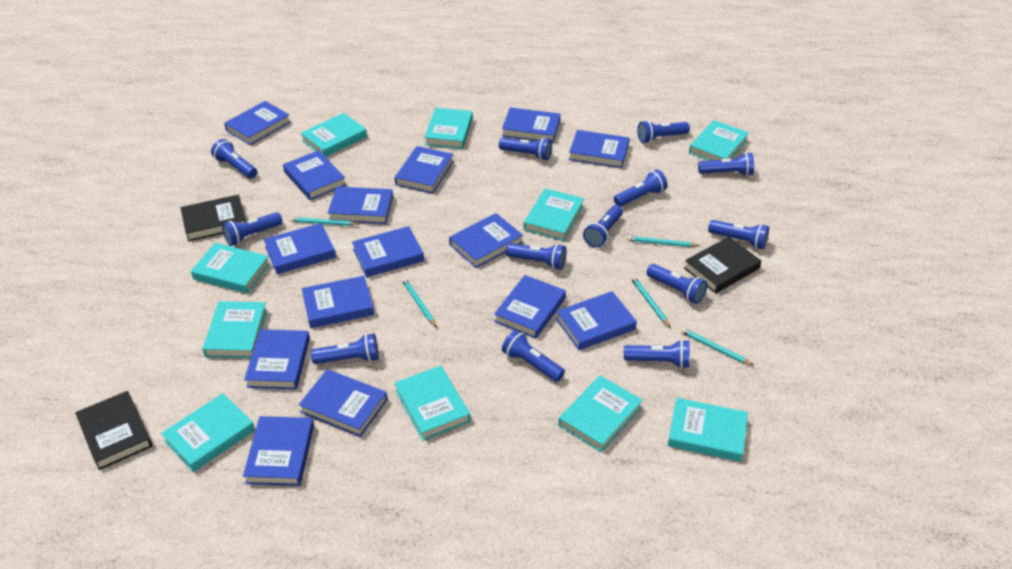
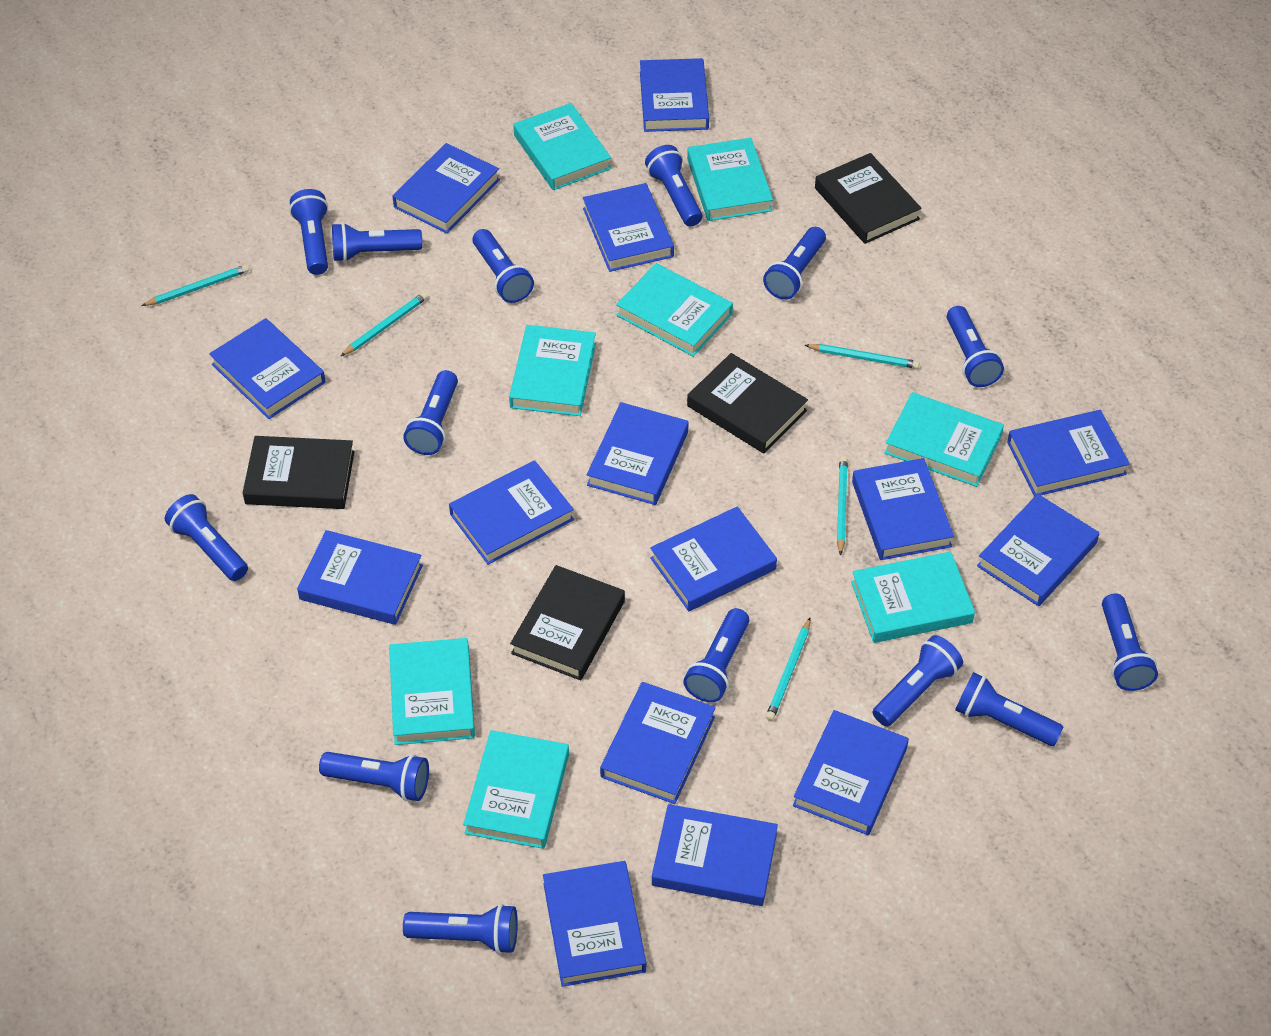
black book: [75,391,153,470] [180,195,246,241] [684,237,761,294] = 3 -> [243,436,354,509] [510,565,625,680] [687,353,808,453] [815,153,922,244] = 4
blue flashlight: [211,139,257,179] [222,212,283,246] [311,333,379,364] [499,137,552,161] [502,330,565,382] [506,243,566,270] [583,205,623,248] [614,169,668,207] [624,339,690,369] [637,120,690,143] [647,264,708,304] [698,152,754,176] [708,220,769,249] = 13 -> [165,494,248,581] [289,189,328,275] [319,752,429,801] [332,222,422,262] [403,370,458,455] [403,904,518,954] [473,229,534,303] [645,145,702,226] [683,608,749,702] [763,227,826,300] [872,635,963,727] [947,306,1004,387] [955,672,1063,746] [1102,593,1158,691] = 14
turquoise book: [161,393,255,472] [191,243,270,293] [202,301,268,358] [300,113,367,157] [394,366,471,441] [424,108,473,149] [524,188,584,241] [558,375,643,453] [667,398,748,462] [689,120,749,161] = 10 -> [389,638,475,745] [463,730,569,849] [509,325,596,416] [513,103,611,190] [616,263,733,357] [687,138,773,221] [851,552,975,643] [884,392,1004,487] = 8

